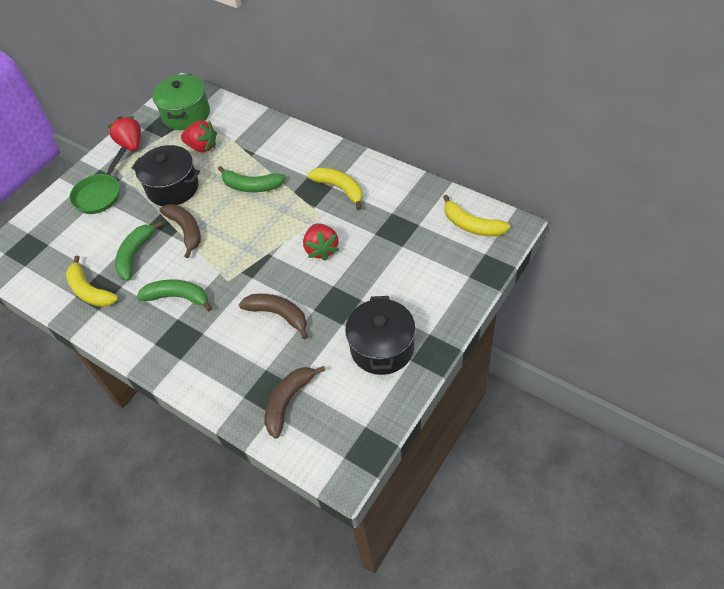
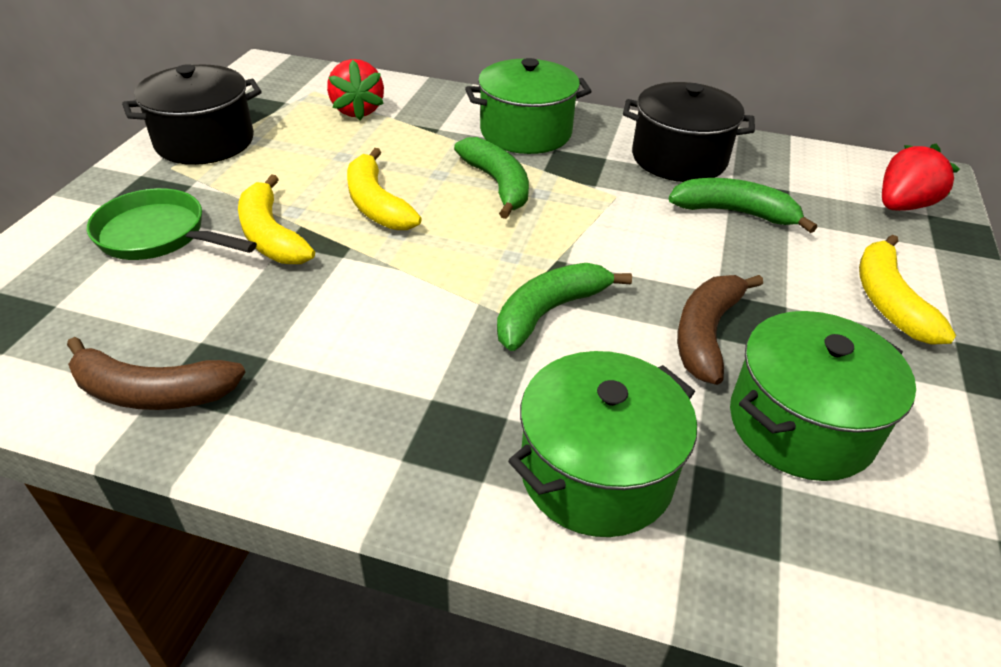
brown banana: [160,204,201,258] [239,294,308,339] [264,366,325,439] = 3 -> [67,337,245,410] [677,275,763,385] = 2
green pot: [152,74,210,130] = 1 -> [465,58,592,154] [508,351,697,537] [730,311,916,481] = 3
red strawberry: [108,116,141,151] [181,120,217,152] [303,223,340,261] = 3 -> [327,59,384,120] [882,144,960,211] = 2

